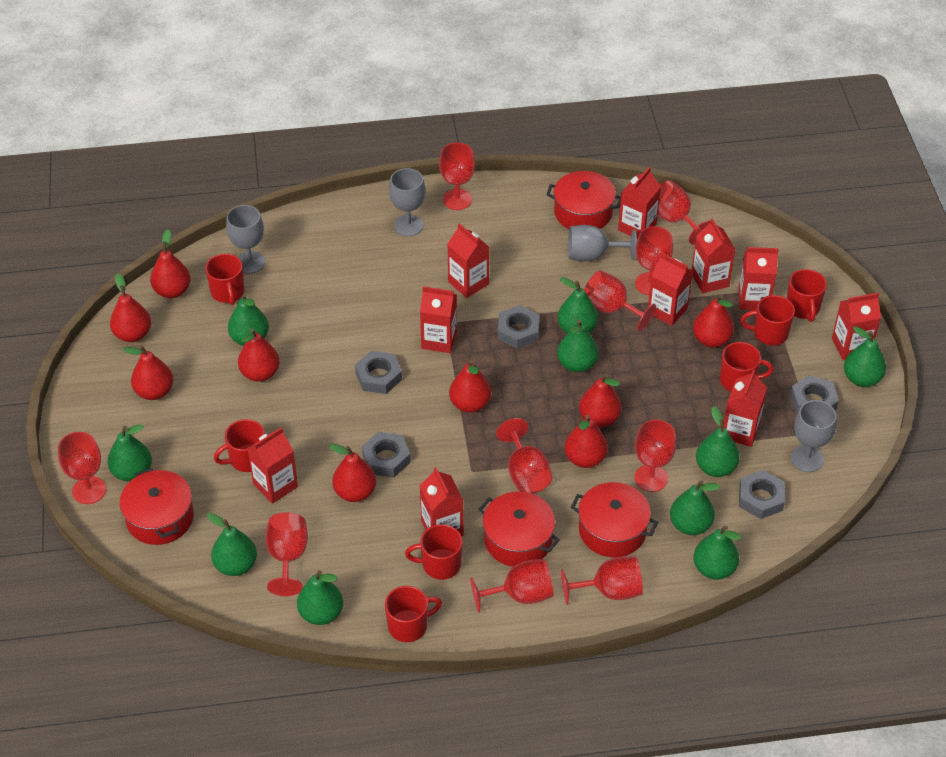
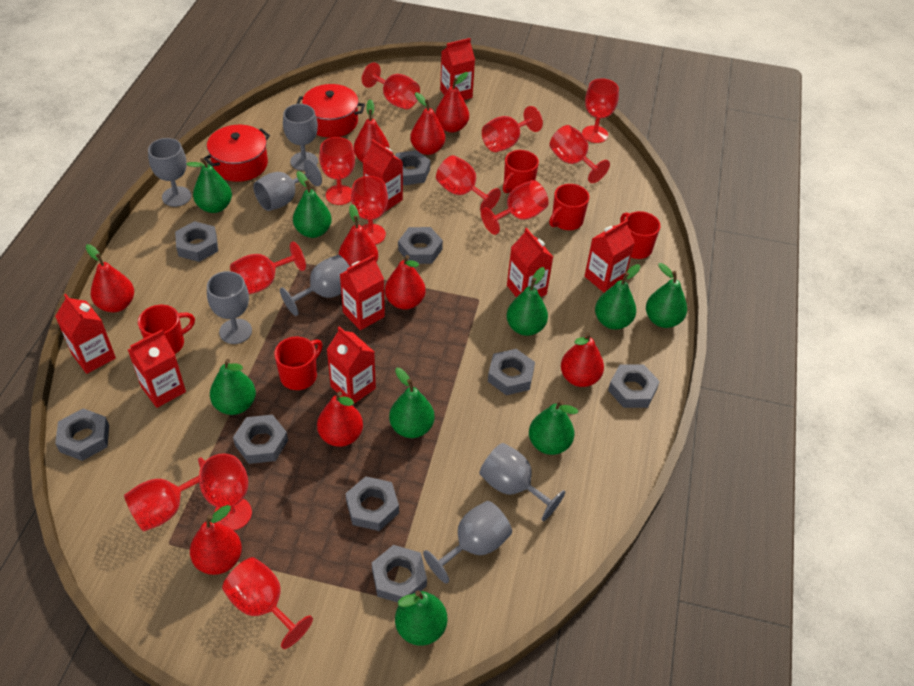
green pear: [108,425,152,481] [207,513,257,576] [228,293,269,346] [297,570,343,625] [557,277,598,333] [557,319,598,372] [670,480,720,535] [693,526,741,580] [696,406,740,477] [844,326,886,387] = 10 -> [186,158,232,213] [210,359,256,415] [293,171,332,238] [389,368,435,438] [395,590,447,646] [506,267,548,336] [529,400,578,455] [595,264,640,330] [646,263,687,328] = 9
grey goblet: [226,205,265,274] [389,168,425,236] [568,225,637,261] [790,400,837,472] = 4 -> [148,138,191,207] [207,271,252,344] [253,159,322,211] [280,255,350,316] [283,104,318,171] [423,501,512,583] [479,443,565,521] = 7
grey nut: [355,351,402,394] [362,432,411,477] [498,305,540,349] [739,470,785,519] [790,375,839,414] = 5 -> [55,408,109,461] [175,221,218,262] [233,415,288,464] [345,476,399,531] [372,545,427,603] [395,150,430,185] [398,227,443,264] [488,349,535,395] [608,364,660,408] = 9
red carton: [247,427,298,504] [420,286,457,353] [420,467,464,536] [447,223,489,298] [618,167,661,239] [648,252,693,326] [692,218,736,293] [724,369,767,447] [738,247,779,310] [832,293,881,360] = 10 -> [55,294,116,374] [128,330,186,408] [327,326,376,404] [340,255,385,330] [363,139,403,211] [440,38,475,100] [507,228,553,298] [585,220,635,293] = 8
red goblet: [58,432,106,504] [266,512,308,596] [439,142,475,210] [470,559,554,613] [496,418,552,494] [561,556,643,605] [584,270,656,331] [634,420,676,492] [635,226,673,295] [658,180,711,245] = 10 -> [124,457,205,532] [199,453,252,530] [222,557,313,649] [230,242,306,294] [319,137,355,205] [351,176,388,245] [362,63,420,109] [436,155,501,211] [481,180,549,235] [482,106,543,152] [550,125,610,183] [582,78,619,143] = 12
red mug: [205,254,245,305] [214,419,265,472] [385,586,442,642] [405,524,463,580] [720,342,773,391] [740,295,795,345] [787,269,827,322] = 7 -> [138,305,195,354] [274,337,323,390] [503,150,539,193] [549,184,589,230] [620,211,661,259] = 5
red pot: [120,468,194,545] [479,492,560,567] [547,171,621,229] [571,482,658,558] = 4 -> [204,125,270,182] [297,84,365,138] = 2

